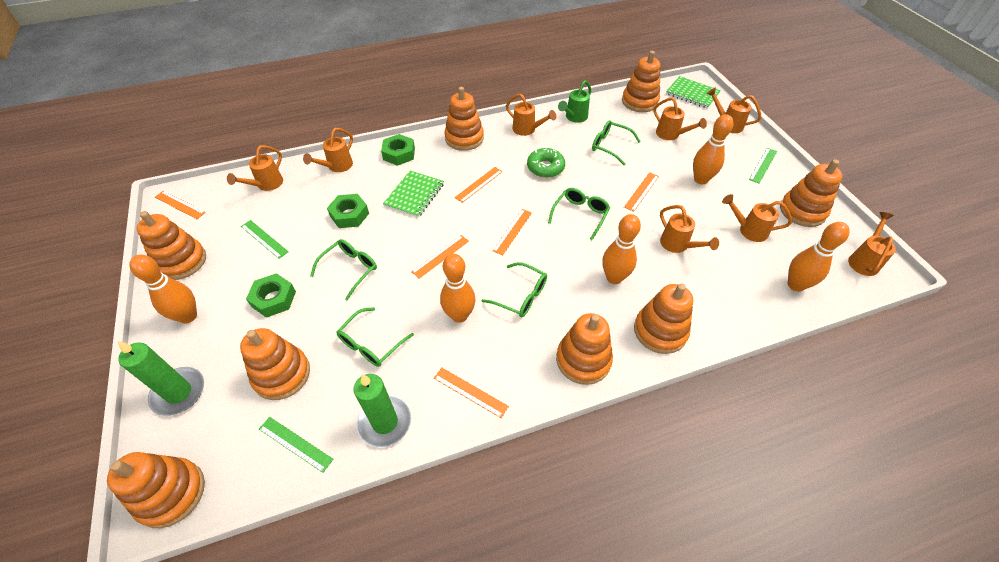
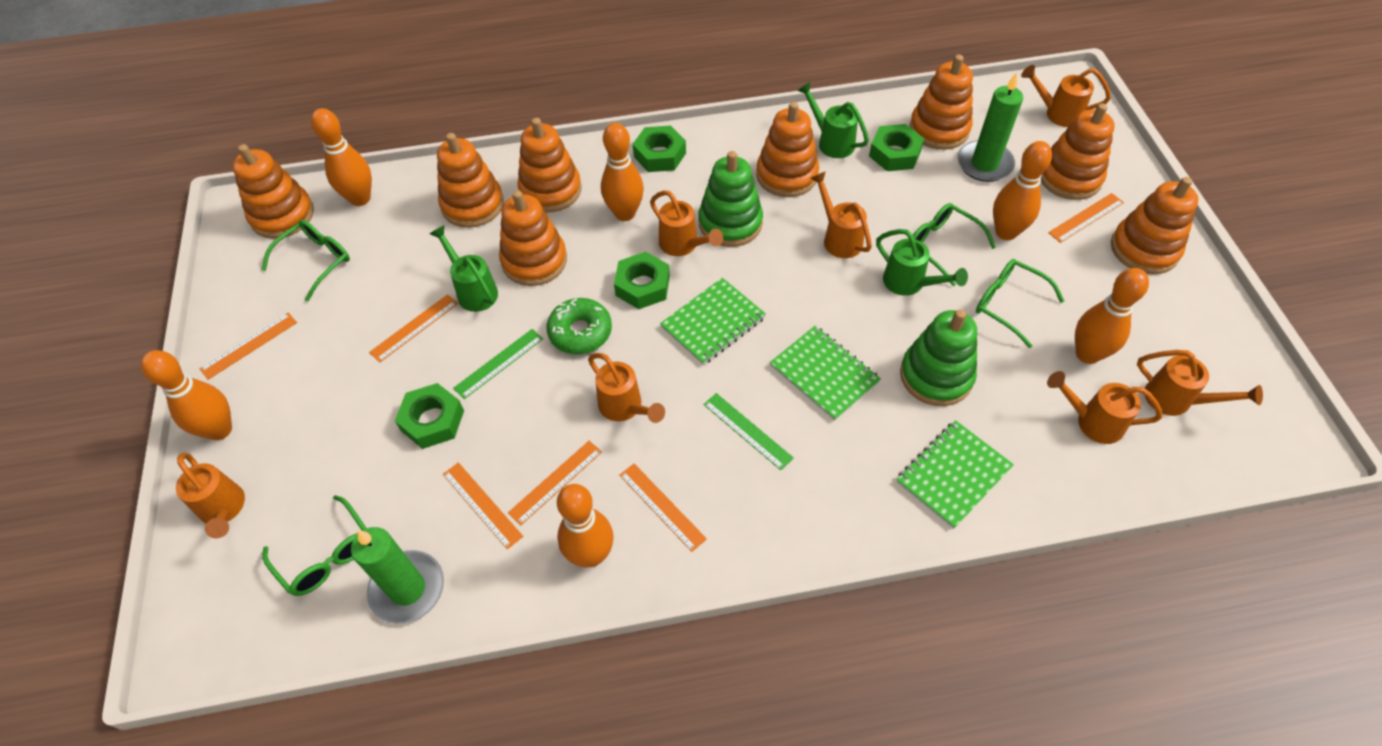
green glasses: [310,239,377,300] [336,307,414,367] [481,262,547,317] [548,188,610,240] [592,120,641,165] = 5 -> [261,220,350,302] [262,495,367,596] [913,203,996,286] [976,259,1064,348] = 4
green notebook: [383,171,444,218] [666,76,721,109] = 2 -> [660,278,766,365] [770,326,881,421] [896,420,1014,529] = 3
green nut: [246,273,296,318] [327,194,369,228] [381,134,415,166] = 3 -> [395,383,464,449] [614,252,670,309] [633,126,686,172] [869,124,924,171] = 4
green ruler: [241,220,289,259] [259,417,333,473] [749,148,777,184] = 3 -> [453,329,543,399] [703,393,794,470] = 2
green stacking toy: none = 0 -> [698,151,763,247] [900,309,977,406] = 2
green watering can: [558,80,591,123] = 1 -> [430,225,498,312] [797,82,869,158] [876,229,968,296] = 3
orange bowling pin: [129,255,197,324] [440,254,476,323] [602,214,641,284] [693,114,734,184] [788,222,850,292] = 5 -> [141,350,232,440] [311,108,372,206] [557,484,614,567] [601,123,644,221] [993,141,1052,240] [1075,268,1149,364] = 6
orange watering can: [227,145,283,191] [303,128,353,172] [506,93,556,136] [653,97,707,140] [660,205,719,253] [707,88,761,133] [722,194,792,242] [848,212,896,276] = 8 -> [176,453,245,538] [588,353,665,423] [650,190,723,256] [810,171,872,258] [1021,65,1111,127] [1047,371,1162,444] [1137,350,1263,416] = 7

